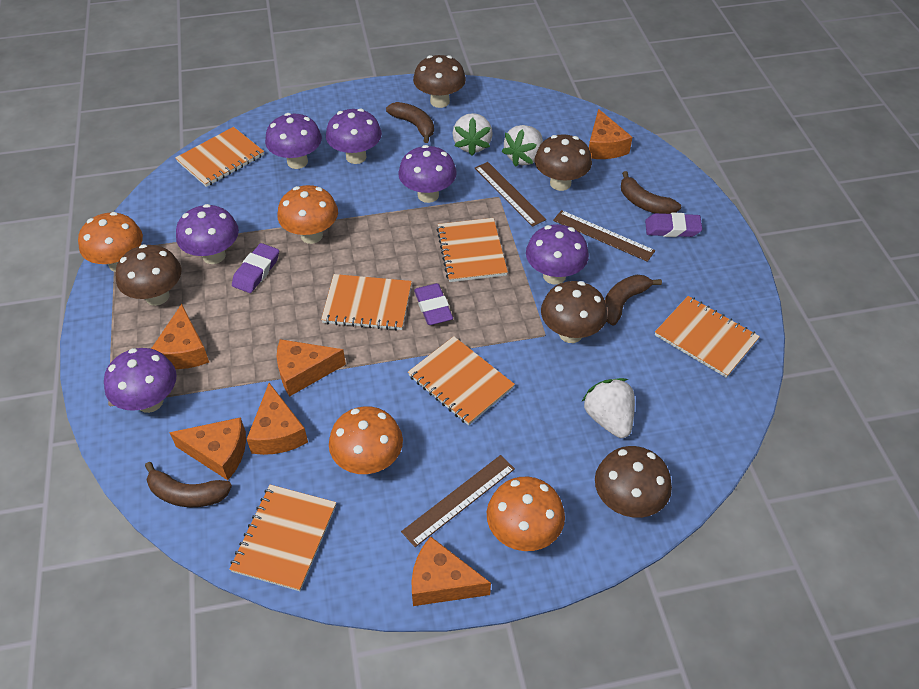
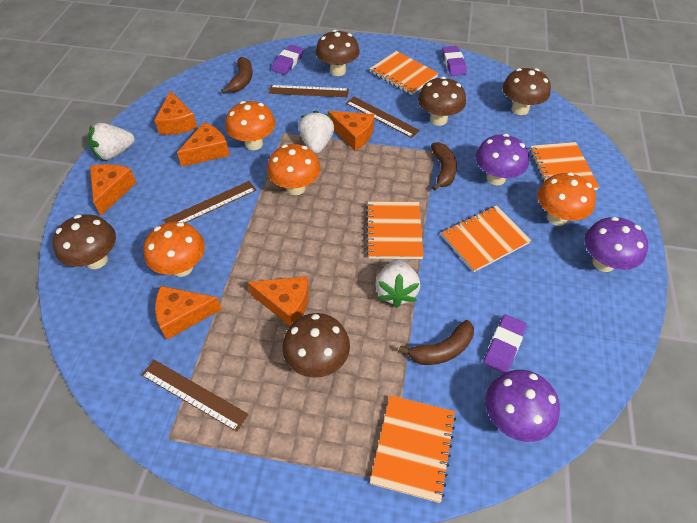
brown banana: [145,462,232,507] [386,102,434,143] [605,275,662,326] [621,171,681,214] = 4 -> [221,57,253,94] [399,320,474,365] [431,142,457,191] = 3
brown ruler: [401,455,515,547] [475,162,546,227] [553,210,655,262] = 3 -> [142,360,249,432] [164,181,256,223] [269,85,349,97] [346,97,420,138] = 4
orange notebook: [175,127,264,187] [229,485,336,591] [321,274,412,331] [408,336,515,425] [437,218,508,282] [655,296,760,378] = 6 -> [366,201,424,259] [370,51,439,95] [370,395,456,503] [441,205,531,272] [530,142,599,190] = 5
purple mushroom: [104,348,177,413] [176,204,239,264] [265,113,322,169] [326,109,382,164] [398,145,457,203] [526,224,589,284] = 6 -> [476,134,529,185] [485,370,560,442] [584,217,648,272] = 3

